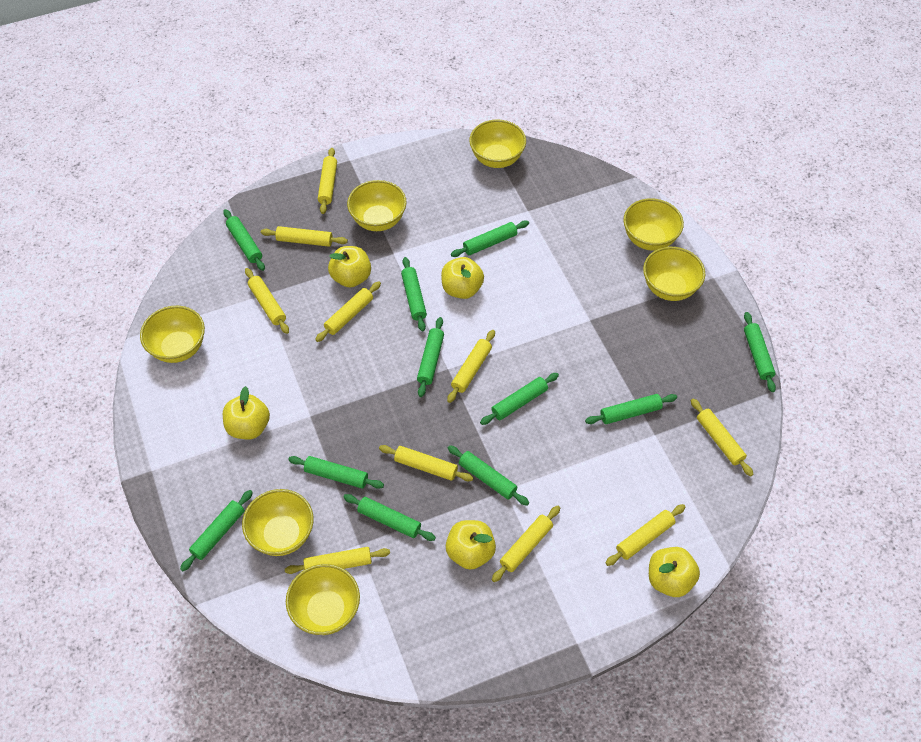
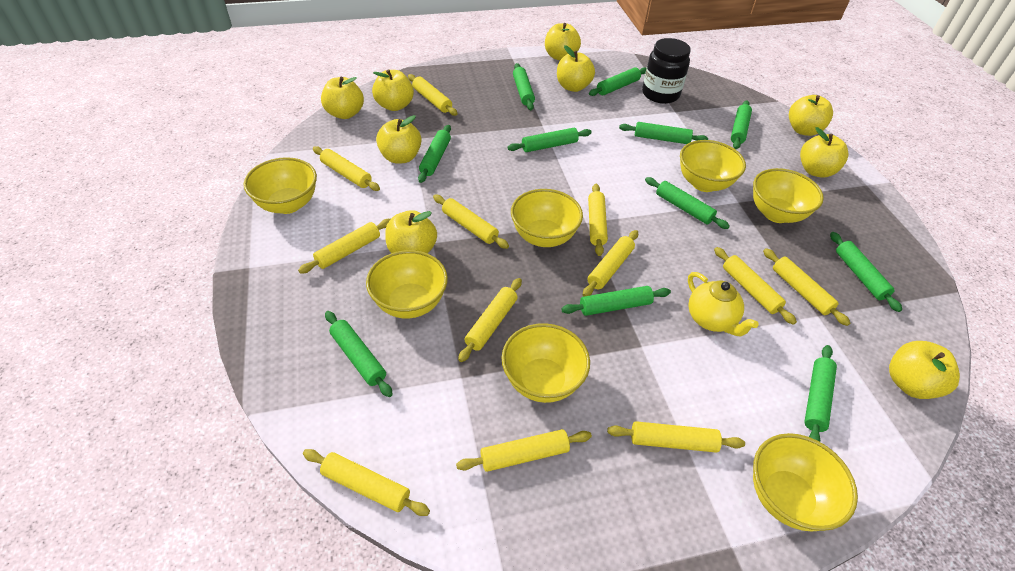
black jar: none = 0 -> [642,38,691,104] = 1
yellow apple: [223,386,270,439] [328,246,371,287] [441,257,484,299] [446,520,496,570] [649,547,700,597] = 5 -> [321,77,364,119] [372,69,414,111] [376,115,422,164] [385,210,437,253] [545,23,581,61] [557,45,595,92] [789,95,833,136] [800,127,848,178] [889,341,960,399] = 9
yellow rolling pin: [245,268,289,334] [261,226,348,247] [285,547,390,574] [315,281,381,342] [318,148,337,214] [379,445,474,481] [447,330,495,403] [492,506,560,582] [605,504,685,566] [691,398,753,477] = 10 -> [298,219,390,274] [303,449,430,516] [313,146,380,191] [408,74,458,116] [433,195,509,249] [456,429,592,472] [458,278,522,362] [583,230,638,296] [588,184,608,256] [607,421,745,453] [714,247,797,325] [763,248,850,326] = 12
yellow teapot: none = 0 -> [688,272,759,336] = 1

